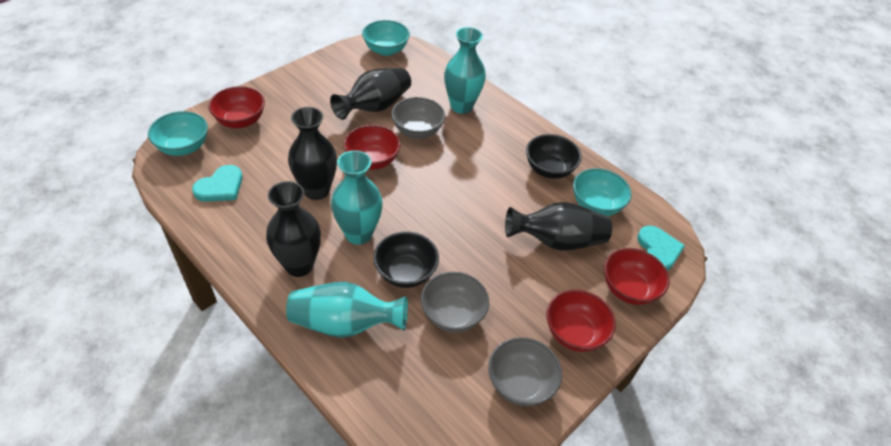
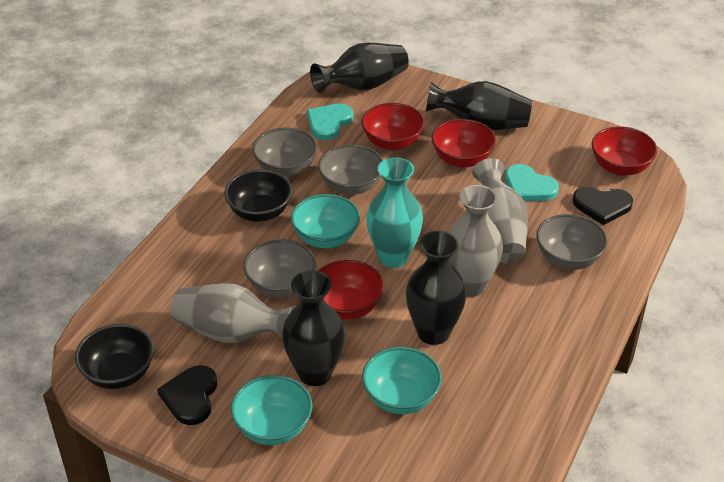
black heart: none = 0 -> [157,365,217,425] [573,187,633,225] = 2
grey bowl: [391,97,445,139] [421,272,489,332] [488,337,562,406] = 3 -> [244,239,316,297] [252,127,317,177] [318,144,383,195] [536,214,608,270] = 4
grey vase: none = 0 -> [171,283,296,343] [448,185,503,297] [472,158,528,263] = 3
turquoise vase: [286,282,408,338] [331,150,383,245] [444,27,486,114] = 3 -> [366,157,423,268] = 1

